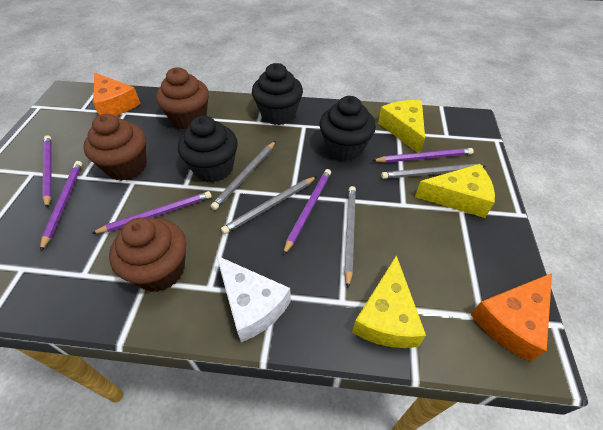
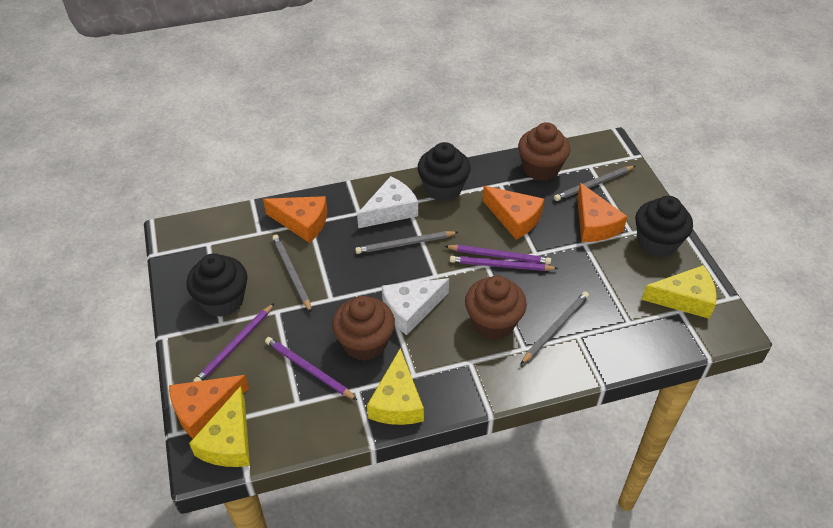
orange cheese: [93,72,141,116] [470,273,552,362] = 2 -> [169,375,249,439] [263,196,327,243] [483,186,544,239] [577,183,628,242] = 4
purple pencil: [40,161,82,252] [42,135,52,208] [91,191,212,234] [283,169,331,255] [372,148,474,163] = 5 -> [193,303,274,382] [265,337,357,400] [445,245,551,264] [450,256,559,271] = 4
white cheese: [216,255,291,342] = 1 -> [357,176,418,228] [382,278,449,335] = 2

